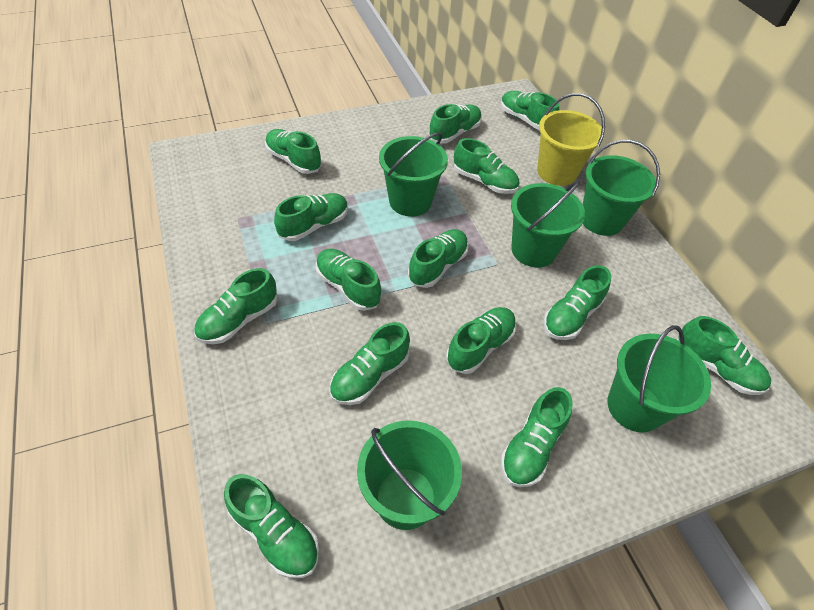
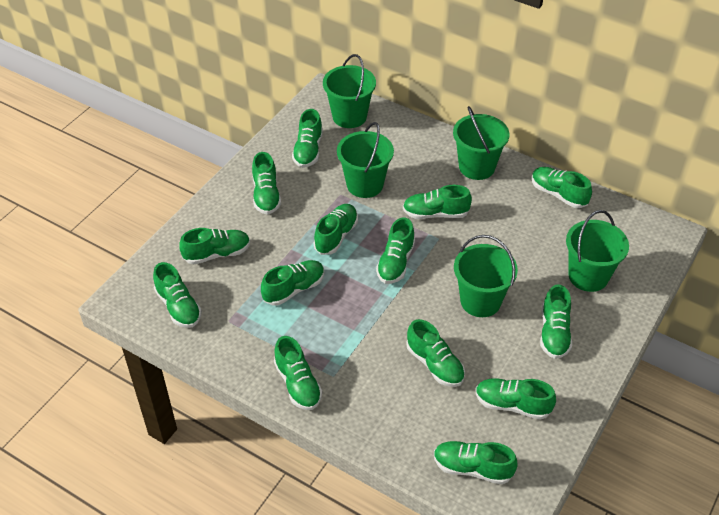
yellow bucket: [537,93,605,186] = 1 -> none = 0

